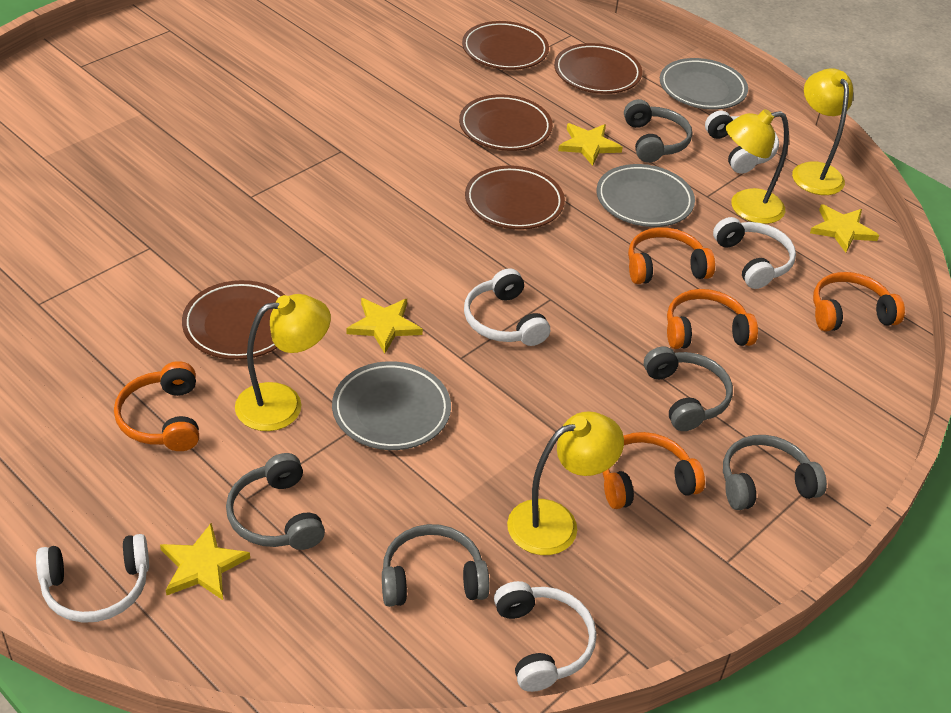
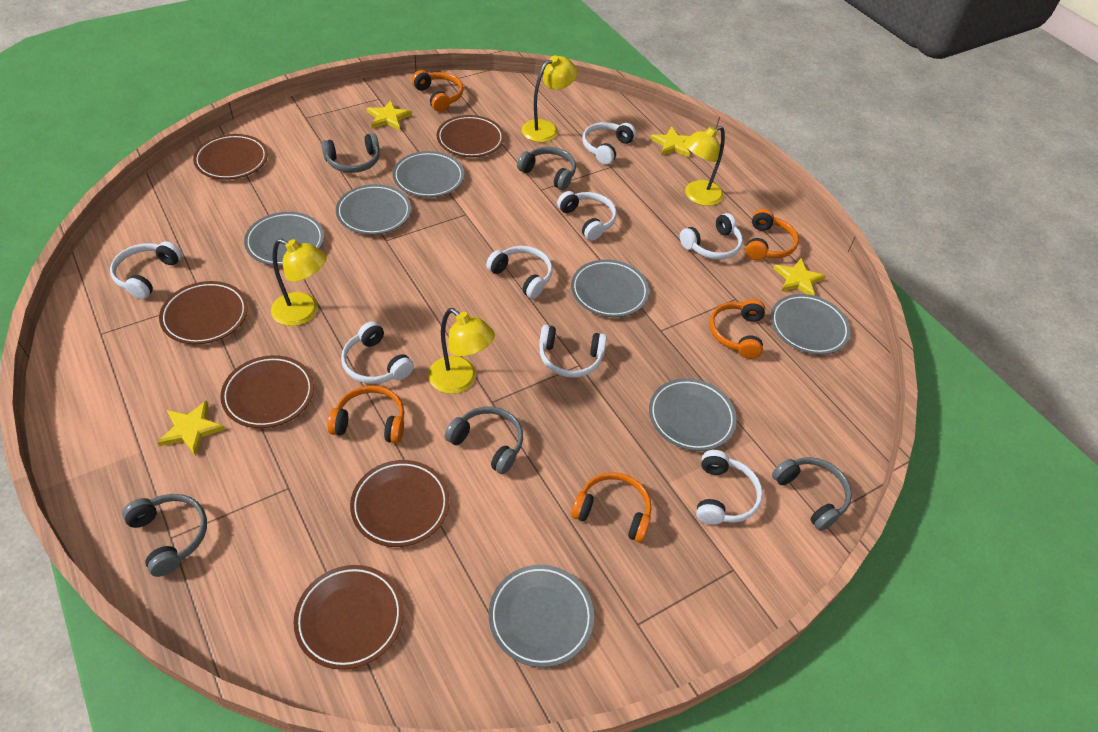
brown plate: [182,280,285,360] [459,94,553,151] [462,21,549,70] [465,165,565,230] [554,43,642,94] = 5 -> [159,281,248,345] [193,134,268,180] [220,355,314,428] [294,565,404,670] [350,460,449,547] [437,115,504,157] = 6
grey plate: [332,361,451,450] [597,164,695,227] [660,58,748,110] = 3 -> [244,212,324,266] [336,184,411,235] [393,151,464,198] [489,565,594,667] [571,259,649,317] [649,378,737,451] [771,294,851,355] = 7
white headphones: [36,534,149,623] [464,268,550,346] [494,581,597,692] [705,111,779,174] [713,217,796,289] = 5 -> [110,241,182,299] [341,321,414,384] [486,246,552,299] [539,325,607,378] [557,191,617,241] [582,122,636,165] [680,213,743,260] [696,450,763,525] = 8

